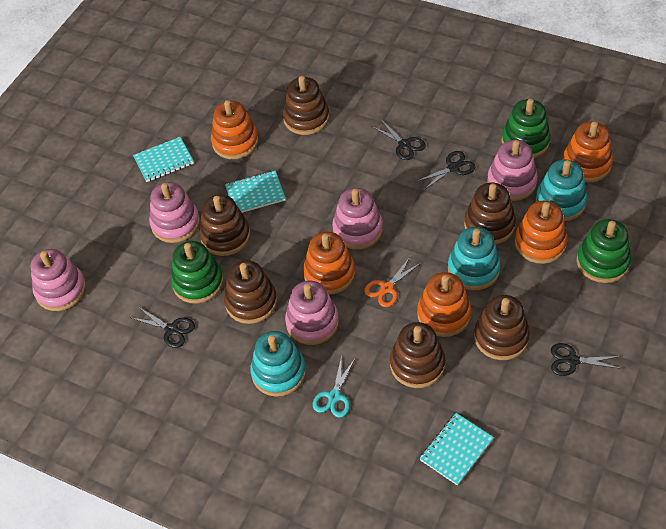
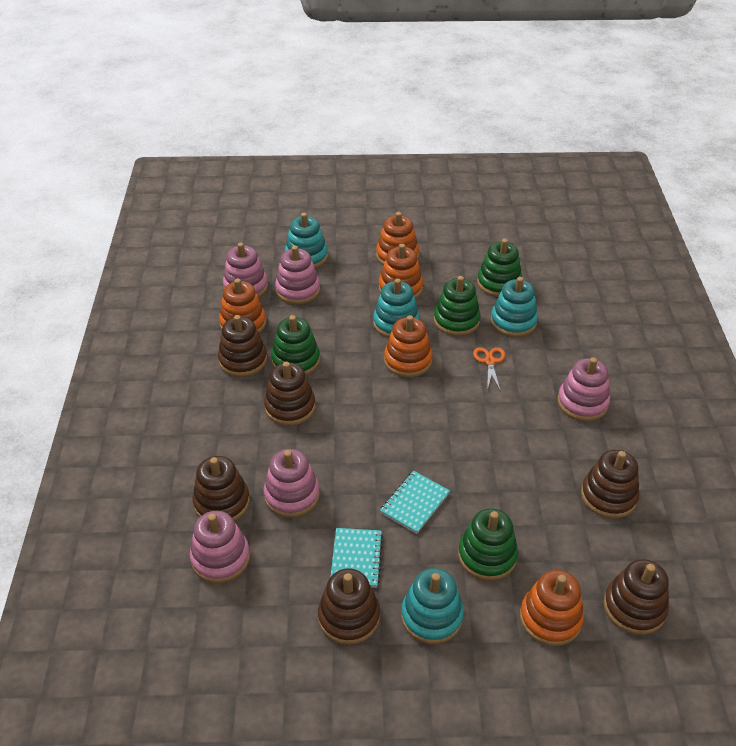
black scissors: [132,307,195,348] [373,120,426,160] [416,151,475,191] [551,343,622,376] = 4 -> none = 0
green stacking toy: [171,241,224,304] [502,99,551,158] [576,219,631,283] = 3 -> [271,315,320,376] [434,276,481,336] [458,508,518,581] [477,239,522,297] = 4
turquoise notebook: [133,137,194,182] [225,171,286,213] [420,413,494,486] = 3 -> [331,528,383,588] [380,471,450,534] = 2
turquoise scissors: [313,355,356,418] = 1 -> none = 0
turquoise stacking toy: [250,331,306,397] [448,227,501,290] [536,160,587,222] = 3 -> [285,213,328,268] [373,279,420,338] [401,568,464,644] [490,277,538,337] = 4

